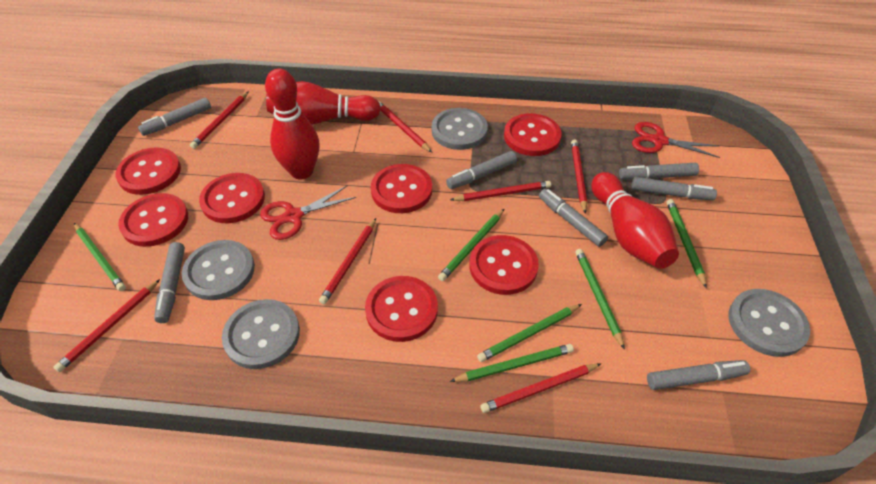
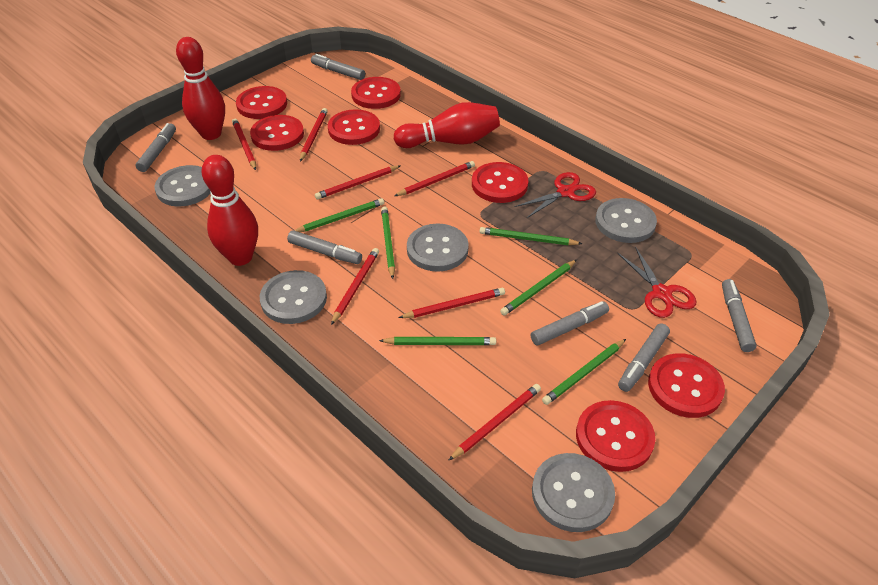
grey button: [182,240,255,300] [222,299,300,369] [431,108,488,150] [728,289,810,357] = 4 -> [155,165,211,207] [260,270,327,324] [407,224,469,272] [532,453,615,532] [595,198,657,243] = 5
grey marker: [138,98,211,136] [154,242,185,323] [446,151,517,189] [539,189,608,247] [619,163,699,180] [632,177,717,200] [647,360,750,390] = 7 -> [135,123,176,172] [287,230,362,264] [311,54,365,80] [530,301,609,346] [618,323,670,392] [722,279,757,352] = 6

